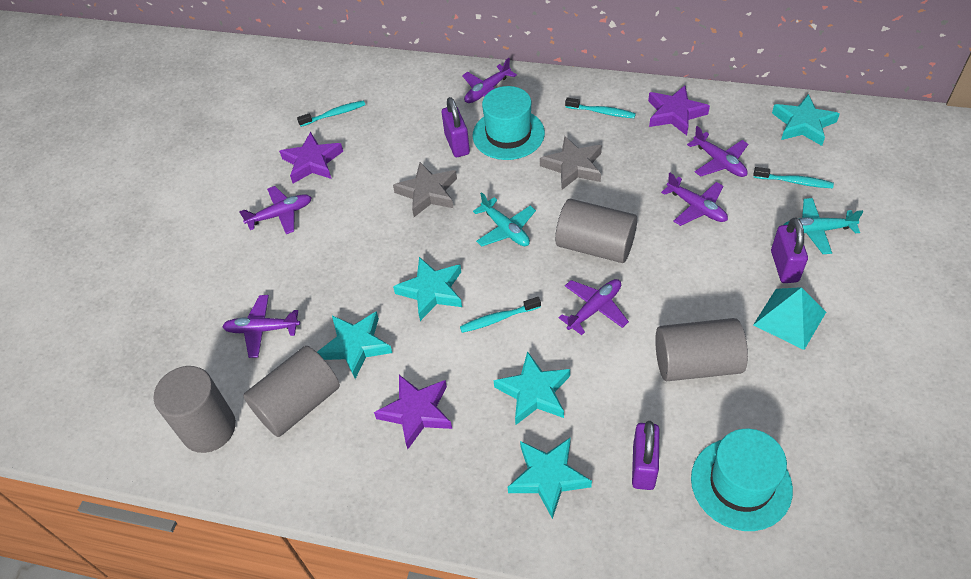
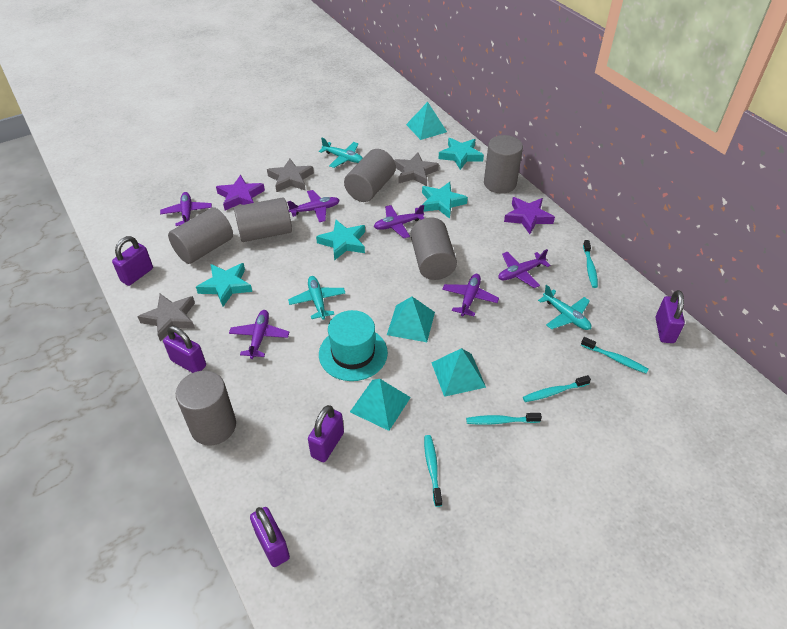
grey cylinder: [153,366,236,453] [243,346,340,437] [555,199,637,263] [655,318,748,381] = 4 -> [168,207,233,264] [176,371,236,446] [234,197,292,242] [344,149,396,202] [410,217,457,280] [484,135,523,194] = 6
grey star: [393,162,457,217] [540,136,602,190] = 2 -> [137,294,195,342] [267,158,314,192] [394,153,439,186] = 3
purple padlock: [442,97,470,157] [632,421,659,490] [771,218,808,283] = 3 -> [112,236,153,286] [163,326,206,373] [250,507,290,567] [308,405,344,462] [656,290,685,343] = 5
purple star: [279,132,343,183] [374,375,452,449] [648,85,710,136] = 3 -> [216,175,265,210] [504,197,555,234] = 2
turquoise hat: [473,86,545,160] [691,429,793,531] = 2 -> [319,310,388,381] = 1
turquoise plane: [473,192,536,246] [784,198,863,254] = 2 -> [288,276,345,320] [319,138,363,168] [538,285,591,330] = 3
turquoise pyramid: [753,287,826,350] = 1 -> [350,379,411,431] [387,297,435,342] [406,102,447,140] [431,348,486,397] = 4
turquoise star: [317,311,392,379] [393,257,462,321] [494,351,570,425] [508,437,592,519] [772,94,840,146] = 5 -> [196,263,252,307] [316,220,365,261] [422,182,468,219] [438,138,484,170] = 4
turquoise toothbrush: [297,100,365,127] [460,297,541,333] [565,98,636,118] [753,167,834,188] = 4 -> [424,435,442,507] [466,413,542,425] [523,375,591,402] [581,337,648,373] [583,240,598,288] = 5

